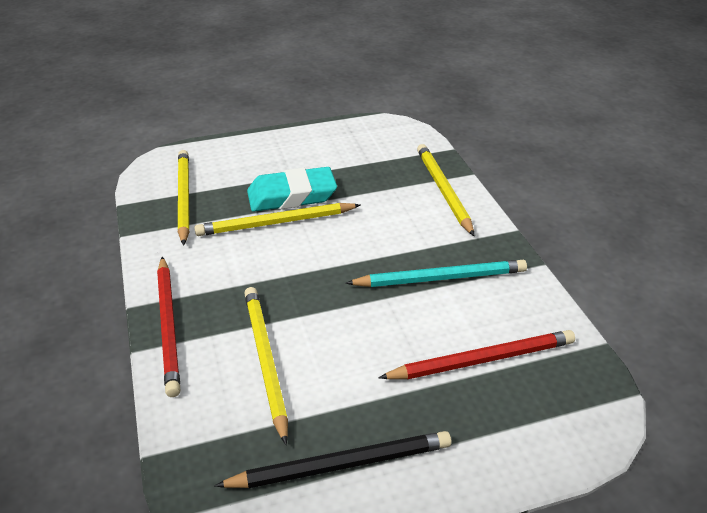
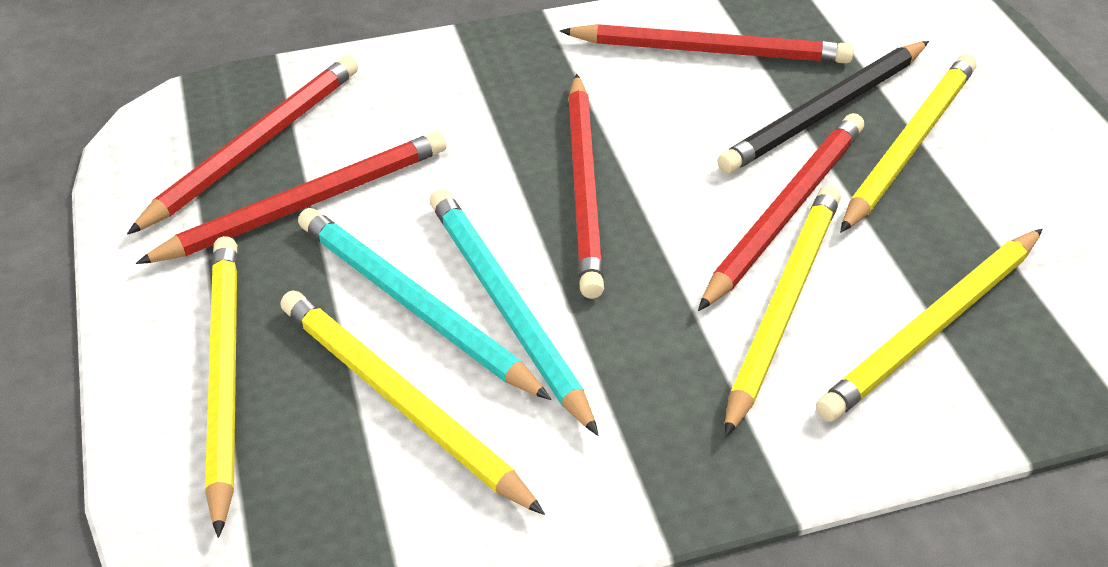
red pencil: [157,256,180,397] [378,330,575,379] = 2 -> [127,56,358,235] [136,131,447,264] [559,24,853,64] [568,74,604,299] [698,113,864,311] = 5
turquoise eraser: [247,167,337,212] = 1 -> none = 0
turquoise pencil: [345,260,527,287] = 1 -> [298,208,551,400] [430,189,598,436] = 2
yellow pencil: [178,150,189,246] [194,203,360,236] [244,287,288,445] [417,144,474,236] = 4 -> [205,236,238,538] [280,290,545,515] [725,185,841,438] [816,229,1043,422] [840,54,977,233] = 5

